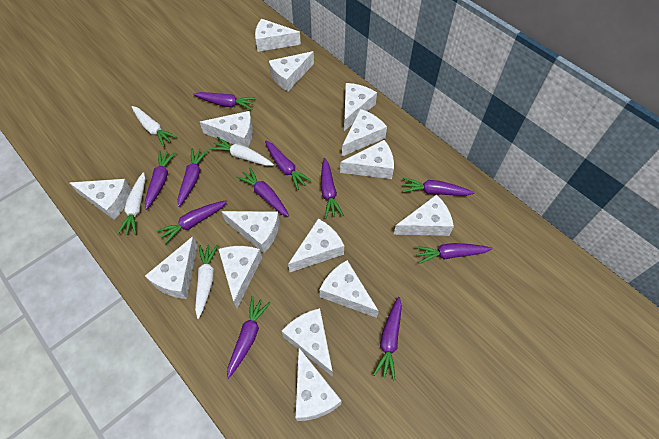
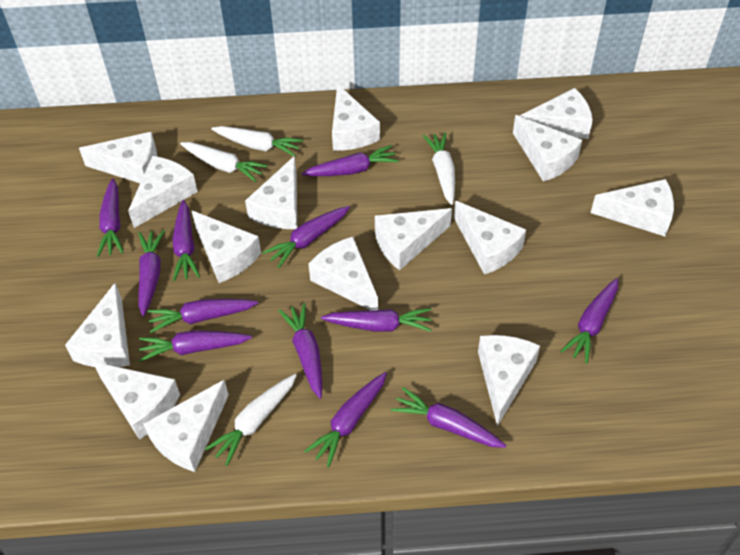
purple carrot: [145,150,176,210] [156,200,227,244] [178,148,208,207] [193,92,256,110] [227,296,271,379] [236,167,289,217] [265,141,312,190] [321,158,344,218] [373,297,402,380] [402,177,474,196] [415,243,492,264] = 11 -> [97,178,124,257] [138,230,165,316] [139,330,252,362] [148,299,258,333] [172,200,200,281] [262,206,350,268] [279,303,322,399] [302,145,399,176] [304,372,387,467] [321,308,432,332] [391,387,506,448] [561,278,618,364] = 12

